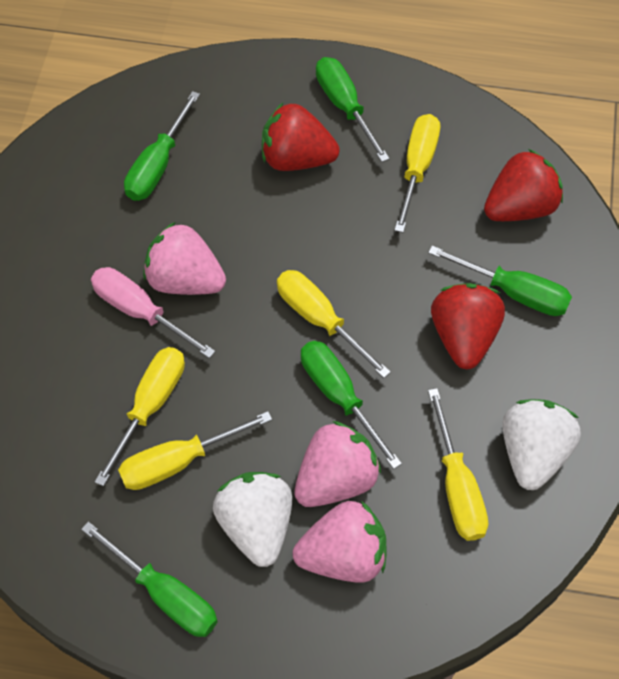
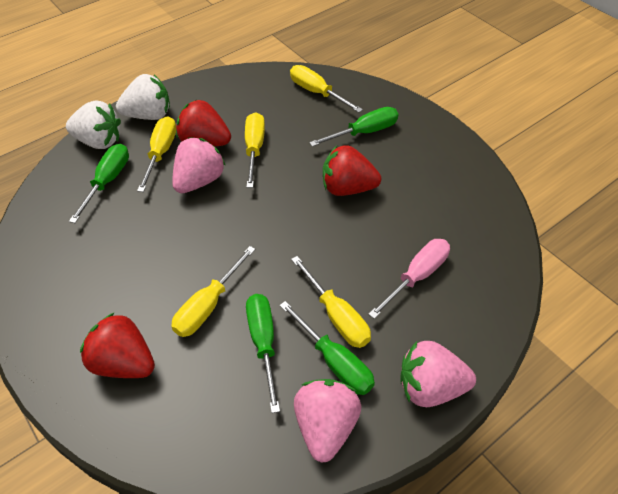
green screwdriver: [81,521,218,637] [124,91,200,201] [301,341,402,469] [316,57,390,162] [428,246,572,316] = 5 -> [69,144,129,223] [246,294,280,413] [280,301,375,395] [309,107,398,147] = 4

